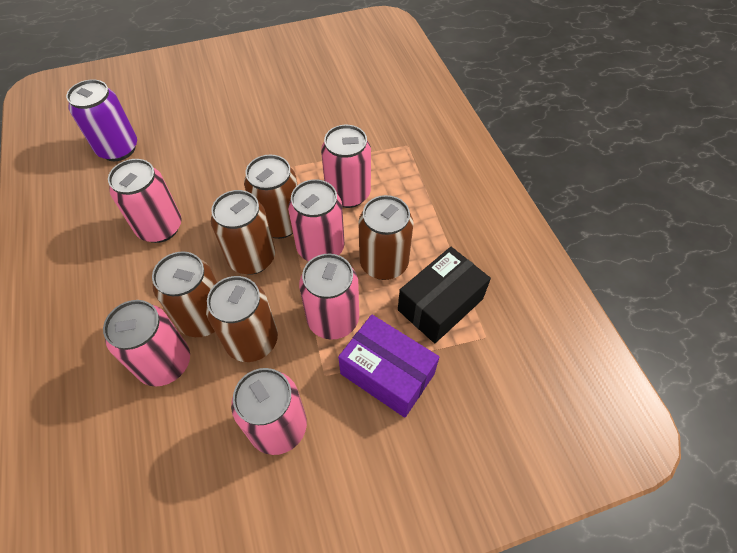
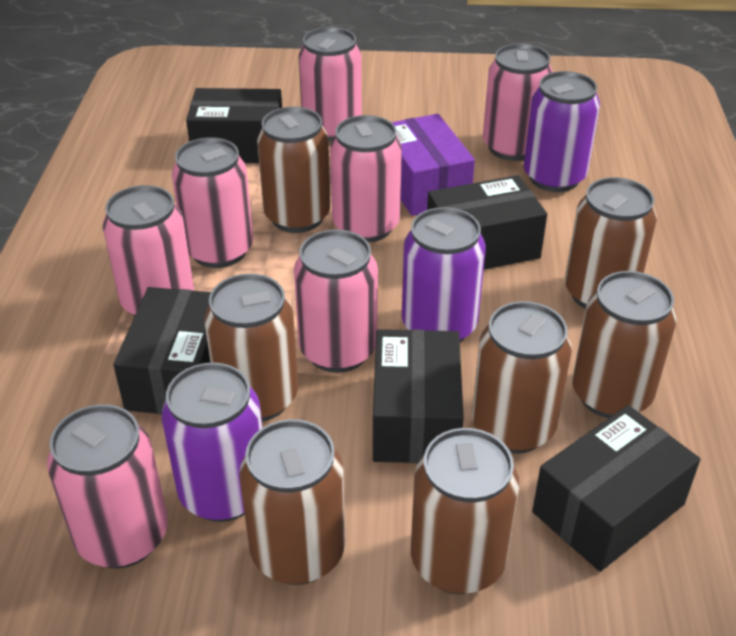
black box: [398,247,491,343] = 1 -> [113,287,211,414] [186,88,282,163] [373,329,464,463] [427,175,547,270] [532,405,700,572] = 5
brown can: [152,252,217,337] [206,276,278,362] [211,190,275,275] [244,154,298,239] [358,195,414,280] = 5 -> [204,273,298,421] [239,419,345,585] [257,107,331,233] [411,428,520,594] [472,301,572,454] [565,177,657,309] [572,271,677,418] = 7
pink can: [103,300,190,387] [108,159,182,243] [231,368,307,455] [288,179,345,261] [299,254,359,340] [321,125,371,208] = 6 -> [47,404,168,568] [103,185,194,316] [172,137,253,268] [294,230,378,373] [299,27,362,141] [330,115,402,243] [483,44,553,161] = 7
purple can: [66,79,137,161] = 1 -> [161,363,262,522] [402,207,486,342] [524,71,600,192] = 3

